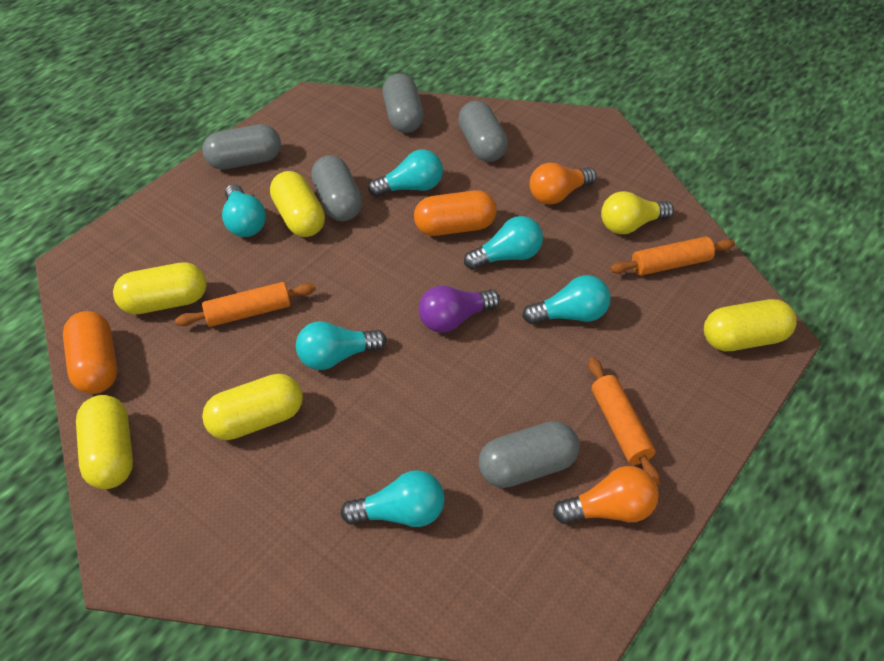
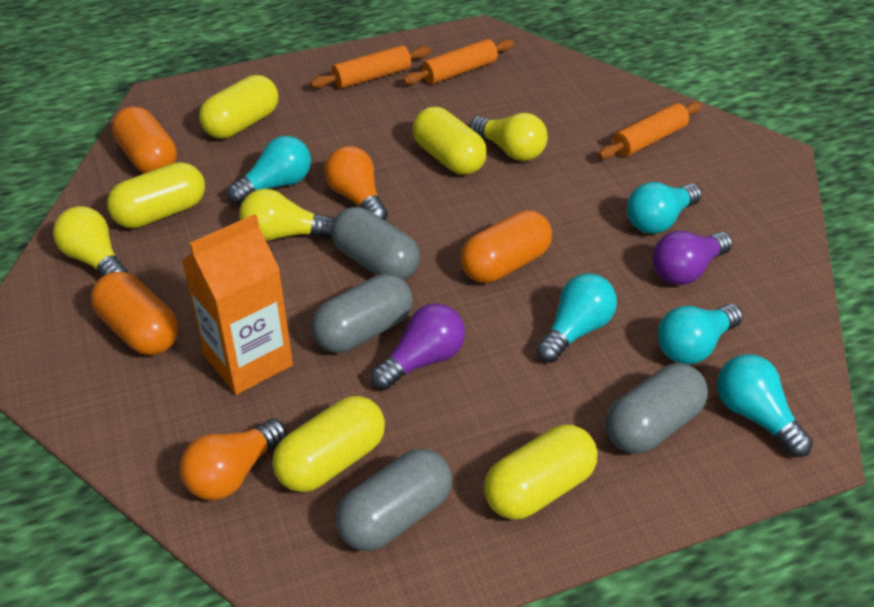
grey capsule: [202,124,281,170] [311,155,362,221] [383,74,424,133] [458,101,508,162] [478,421,579,488] = 5 -> [311,274,413,353] [331,207,420,280] [335,449,452,551] [606,363,708,454] = 4
orange capsule: [63,311,117,394] [414,190,497,236] = 2 -> [91,272,179,355] [112,107,177,173] [460,210,552,283] = 3
orange carton: none = 0 -> [182,214,293,395] = 1
purple light bulb: [419,285,500,333] = 1 -> [371,303,465,390] [652,231,733,285] = 2
turquoise light bulb: [222,184,266,237] [296,321,387,370] [340,470,445,527] [368,149,443,197] [464,216,543,270] [523,275,611,324] = 6 -> [227,136,311,204] [536,273,617,363] [627,182,702,234] [657,304,743,364] [717,354,813,457] = 5
yellow light bulb: [601,191,674,234] = 1 -> [53,206,128,276] [239,188,335,241] [470,113,548,161] = 3

